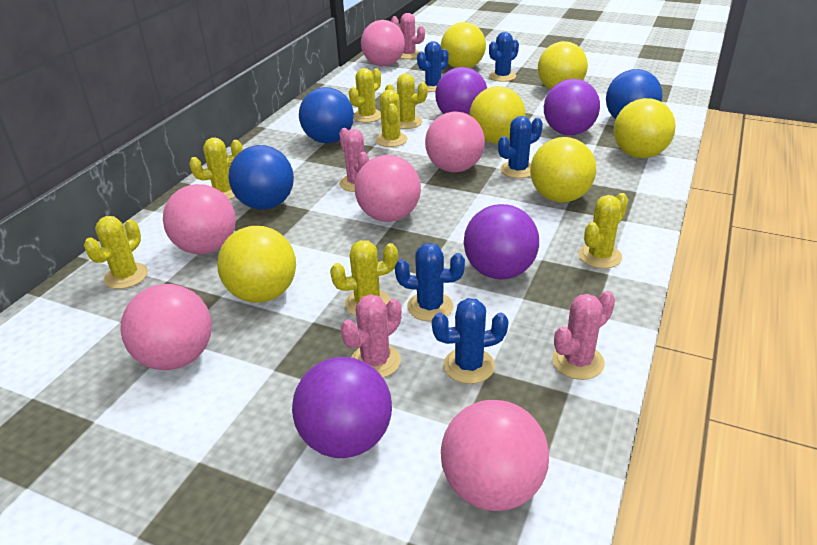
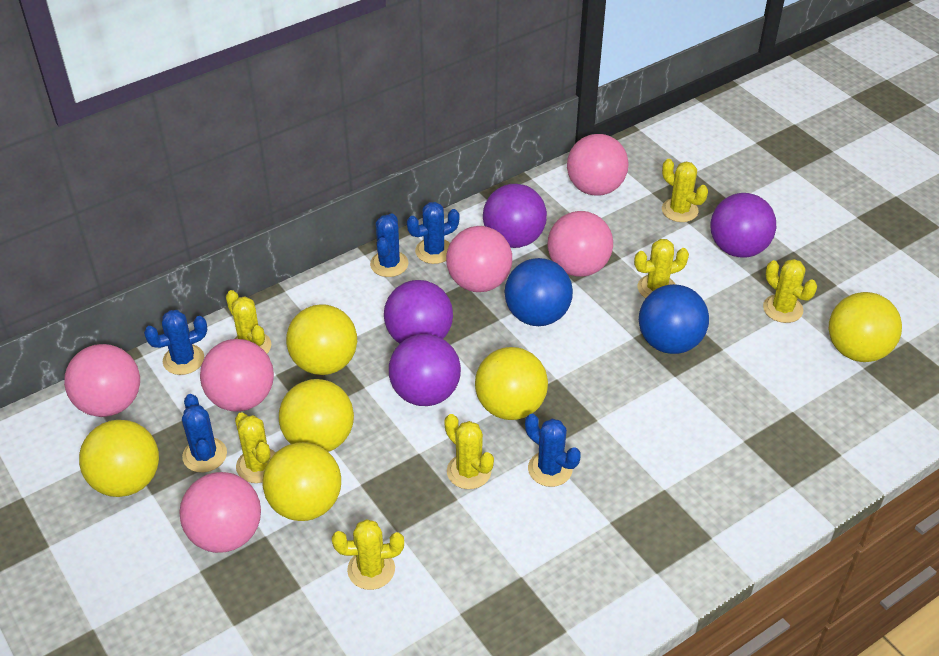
blue ball: [228,145,294,209] [299,87,354,143] [606,69,663,119] = 3 -> [504,258,573,326] [639,284,709,354] = 2
pink cactus: [339,128,369,192] [341,294,402,378] [391,13,425,59] [552,291,615,380] = 4 -> none = 0

